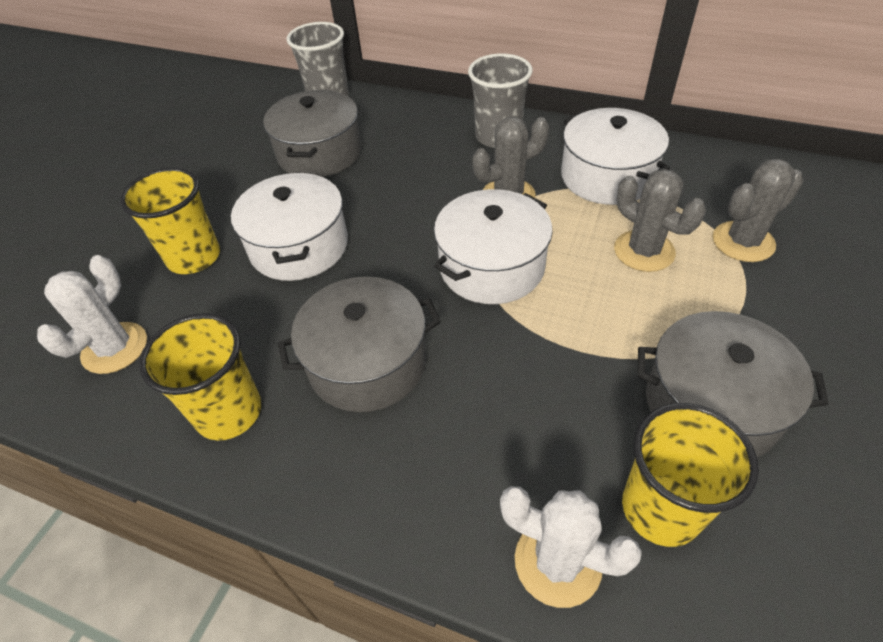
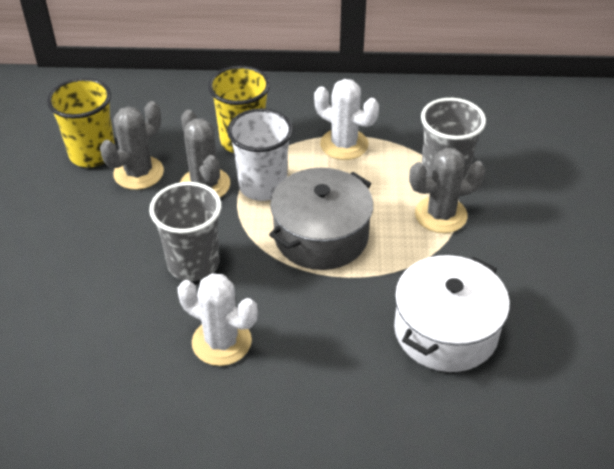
grey pot: [264,90,362,177] [278,277,441,412] [637,311,828,457] = 3 -> [269,168,373,270] = 1
white cup: none = 0 -> [227,108,293,201] = 1
white pot: [231,172,348,281] [434,189,553,304] [561,108,670,205] = 3 -> [394,255,510,372] = 1
yellow cup: [120,167,220,274] [139,313,262,441] [622,403,759,547] = 3 -> [47,78,115,167] [208,66,270,153] = 2

